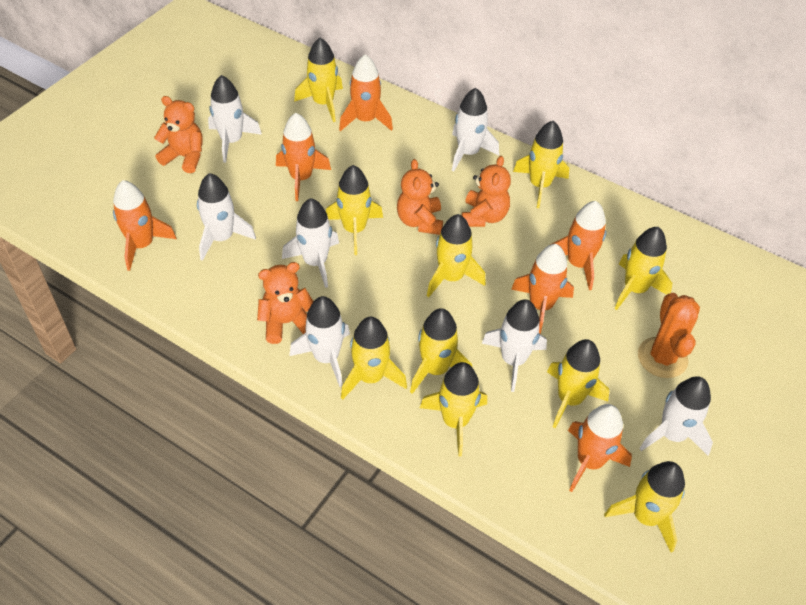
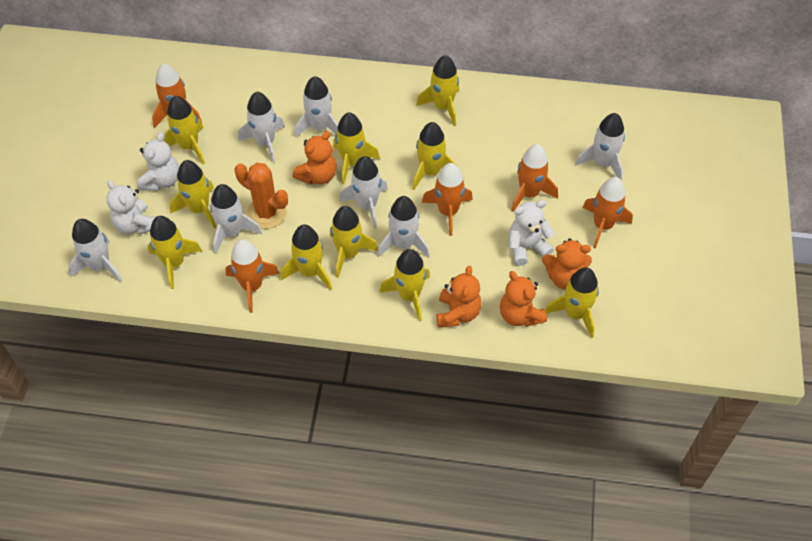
orange rocket: [113,180,177,271] [276,113,331,201] [339,54,393,131] [511,244,574,334] [550,201,606,290] [568,404,632,492] = 6 -> [152,63,202,128] [225,239,280,313] [422,163,473,236] [511,144,558,212] [582,177,633,249] = 5
white teddy bear: none = 0 -> [106,180,156,234] [137,132,179,191] [509,200,555,266] = 3

